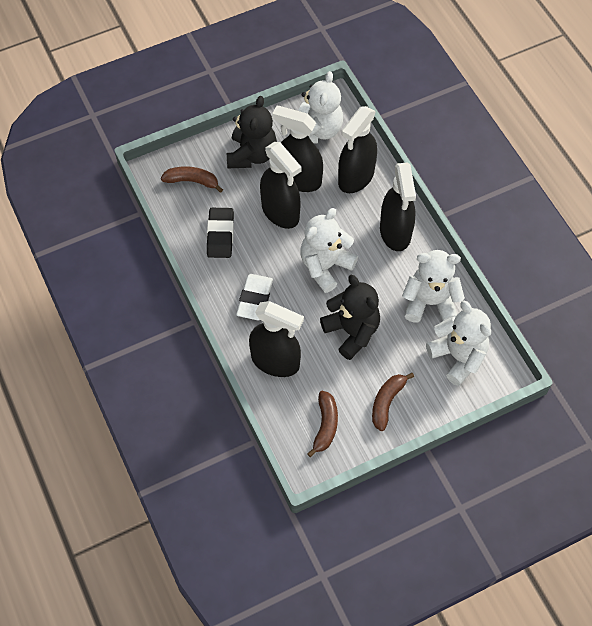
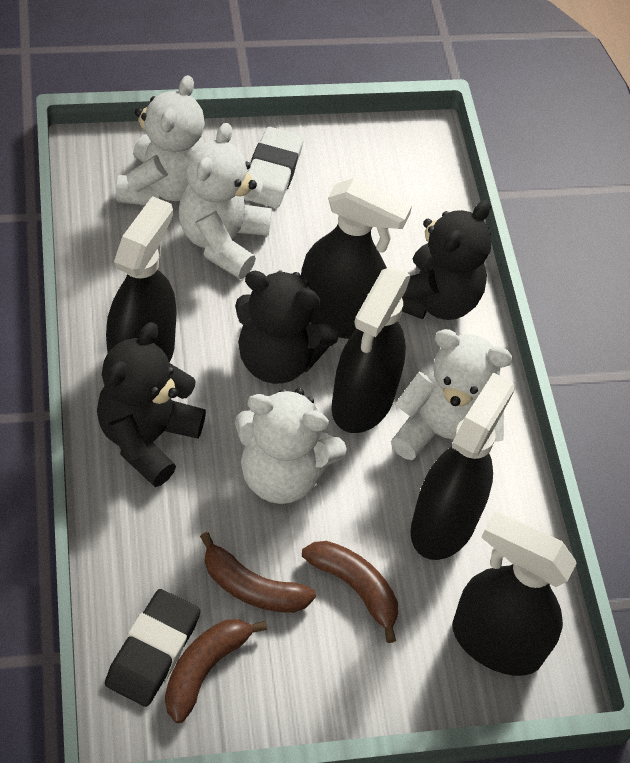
black teddy bear: [227,96,277,168] [320,275,380,360] = 2 -> [97,322,206,487] [235,270,339,384] [402,200,492,320] = 3

